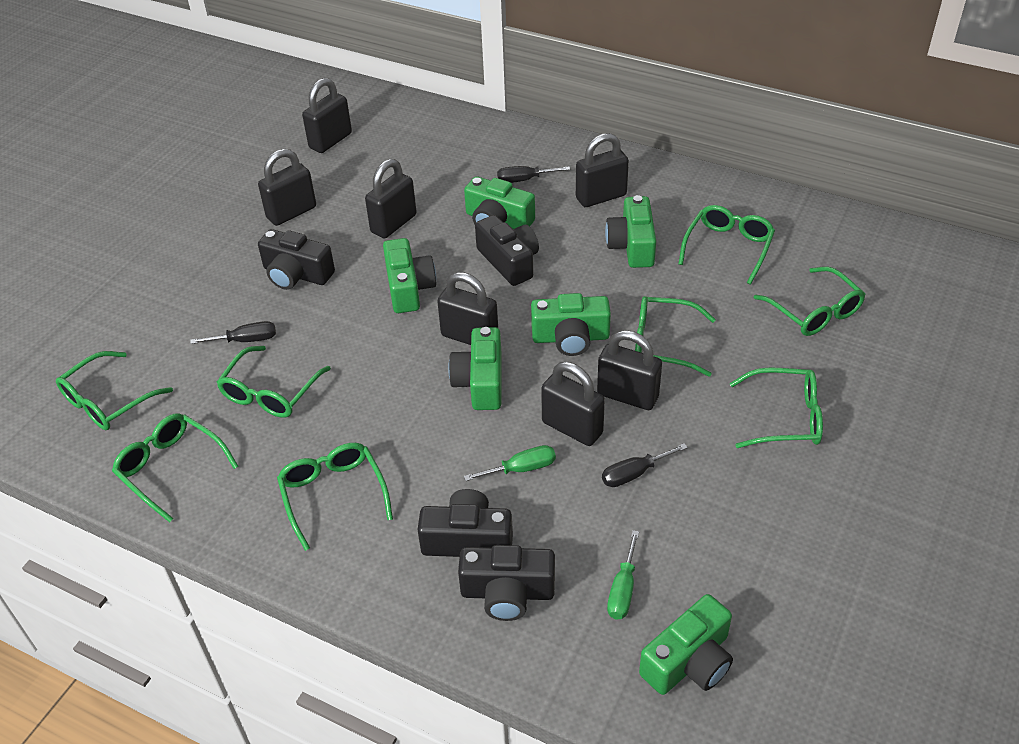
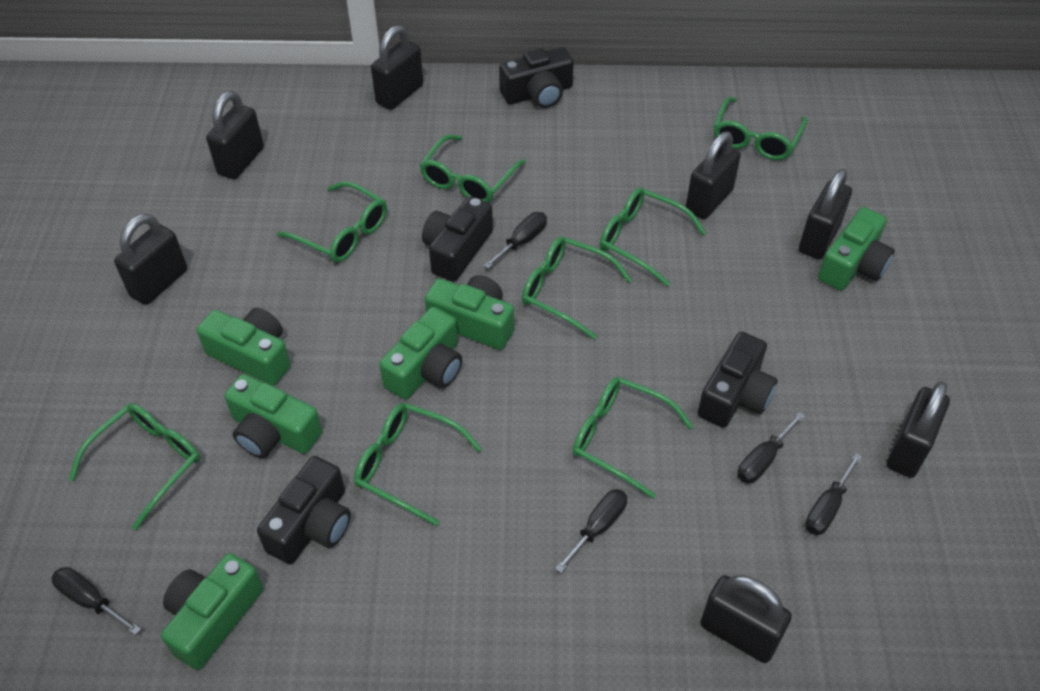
black screwdriver: [190,321,276,344] [497,166,570,183] [602,443,688,487] = 3 -> [52,567,141,635] [484,212,547,269] [555,489,627,573] [737,412,805,483] [805,453,862,535] = 5
green screwdriver: [464,445,556,481] [607,530,639,619] = 2 -> none = 0

